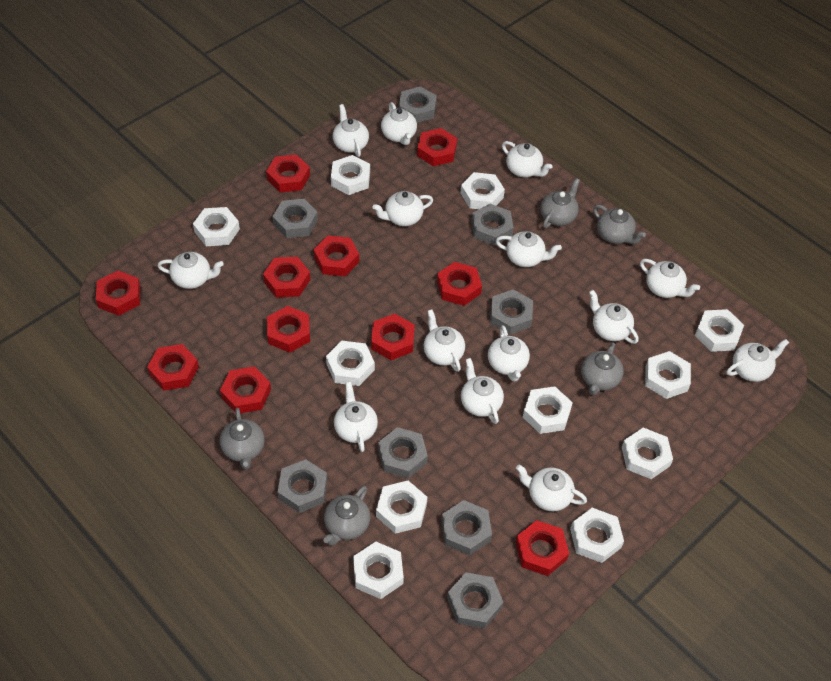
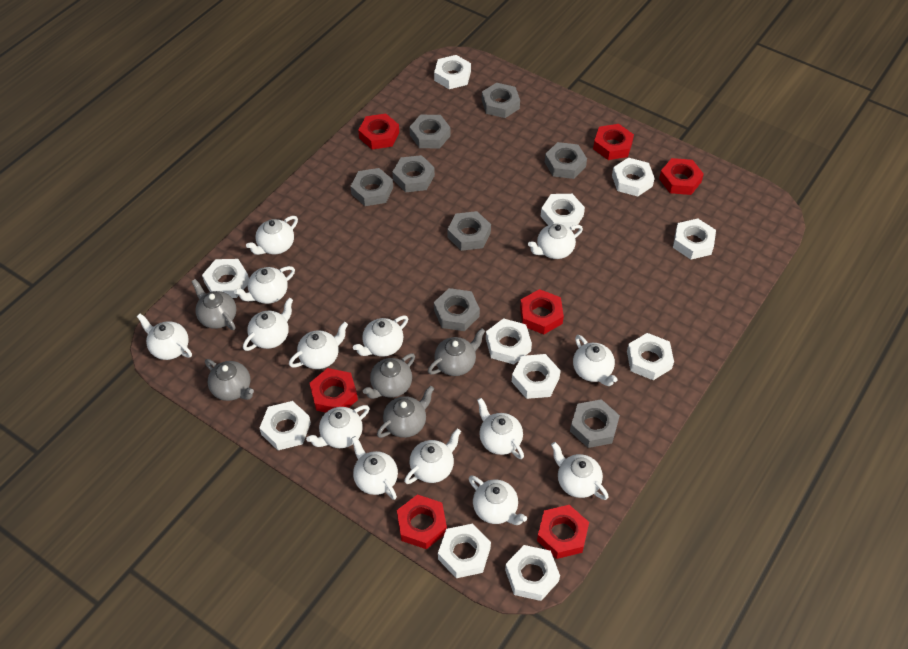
red nut: [96,270,141,316] [147,344,199,391] [220,366,271,413] [263,257,311,298] [266,154,310,192] [267,306,310,353] [314,236,359,276] [371,314,415,360] [417,128,457,166] [437,262,482,306] [515,520,569,576] = 11 -> [310,368,358,413] [358,114,399,149] [397,494,447,549] [520,289,564,334] [537,505,589,559] [593,124,634,160] [659,158,704,195] = 7

